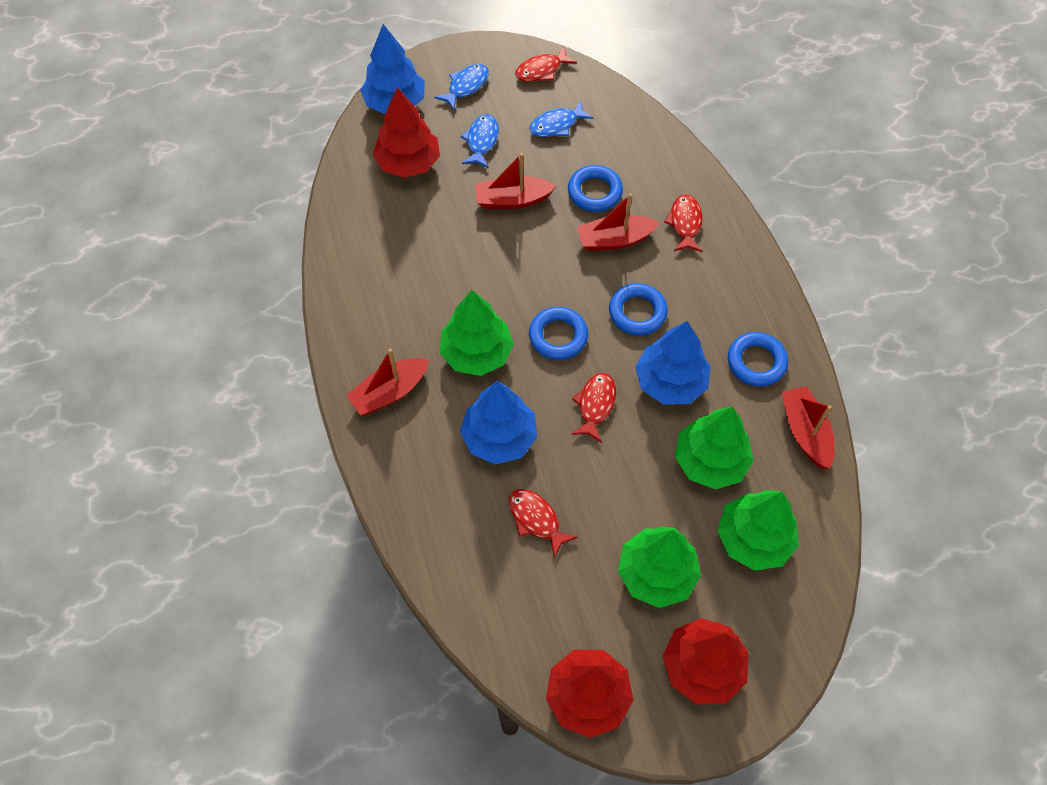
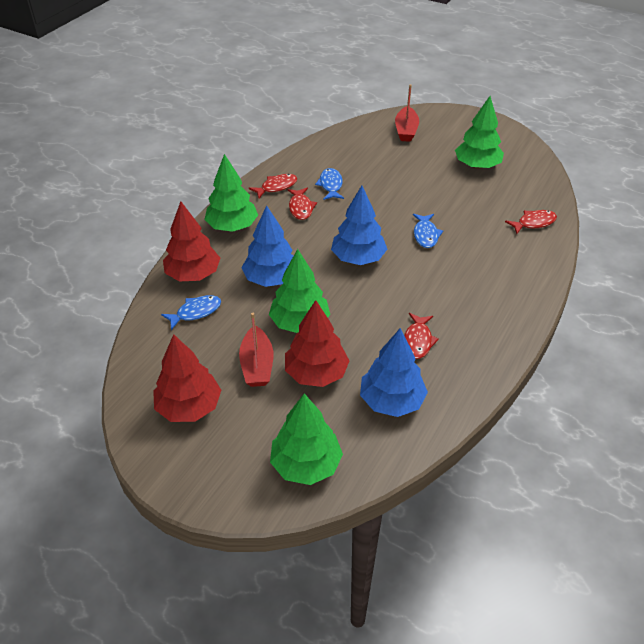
blue ring: [529,307,588,360] [568,165,623,212] [609,283,668,335] [728,332,788,387] = 4 -> none = 0
red boat: [346,348,429,415] [475,153,556,209] [577,193,660,251] [782,386,835,469] = 4 -> [239,313,273,387] [395,84,419,142] = 2

